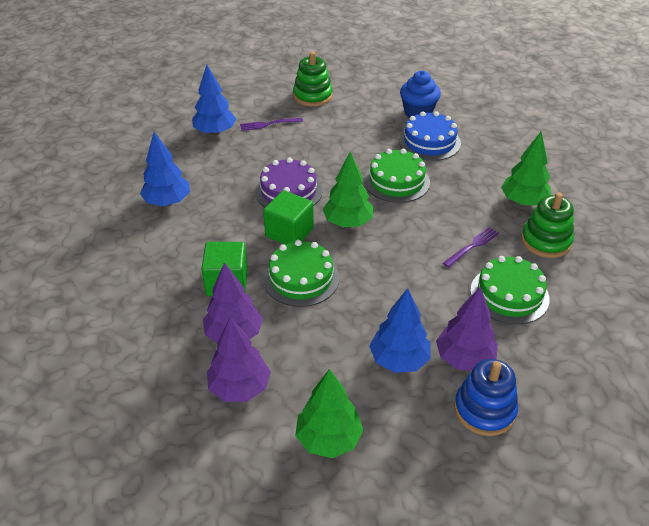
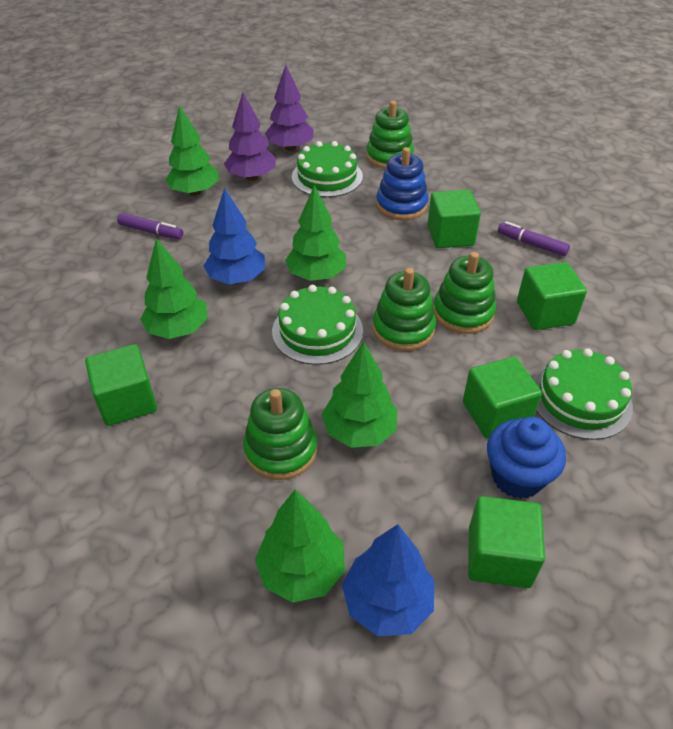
blue cake: [399,111,461,161] = 1 -> none = 0
blue tree: [140,132,190,206] [192,65,236,135] [369,288,431,373] = 3 -> [203,188,265,284] [342,524,435,636] = 2
green cube: [201,242,248,296] [263,190,314,244] = 2 -> [85,344,157,426] [427,190,481,248] [463,357,542,439] [468,496,545,588] [517,262,587,330] = 5
green stacking toy: [293,52,333,107] [521,193,574,258] = 2 -> [243,388,317,480] [366,101,414,169] [373,268,436,351] [433,252,496,334] = 4
green tree: [295,369,363,458] [323,152,373,227] [501,132,551,206] = 3 -> [140,238,208,339] [165,105,219,196] [255,490,345,603] [285,185,346,281] [322,341,397,448] = 5
purple cake: [255,157,322,207] = 1 -> none = 0
purple fork: [240,118,303,131] [443,227,499,267] = 2 -> none = 0
purple marker: none = 0 -> [117,213,183,239] [498,221,570,256] = 2
purple tree: [203,262,263,343] [207,317,271,402] [436,287,498,371] = 3 -> [224,92,275,181] [265,65,314,151] = 2

